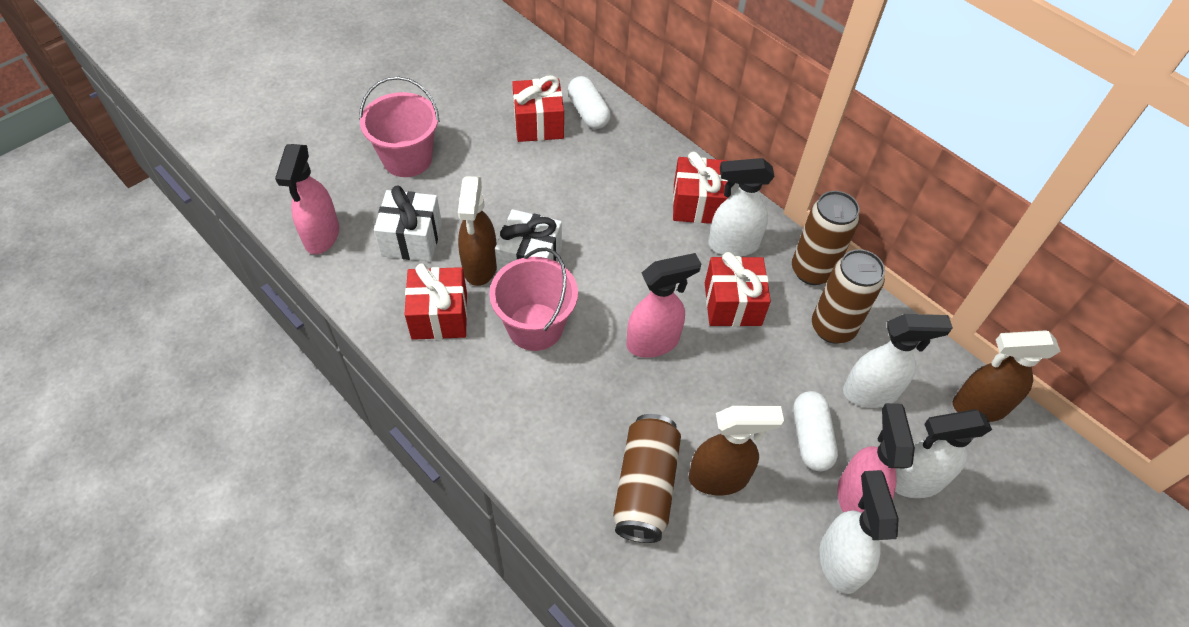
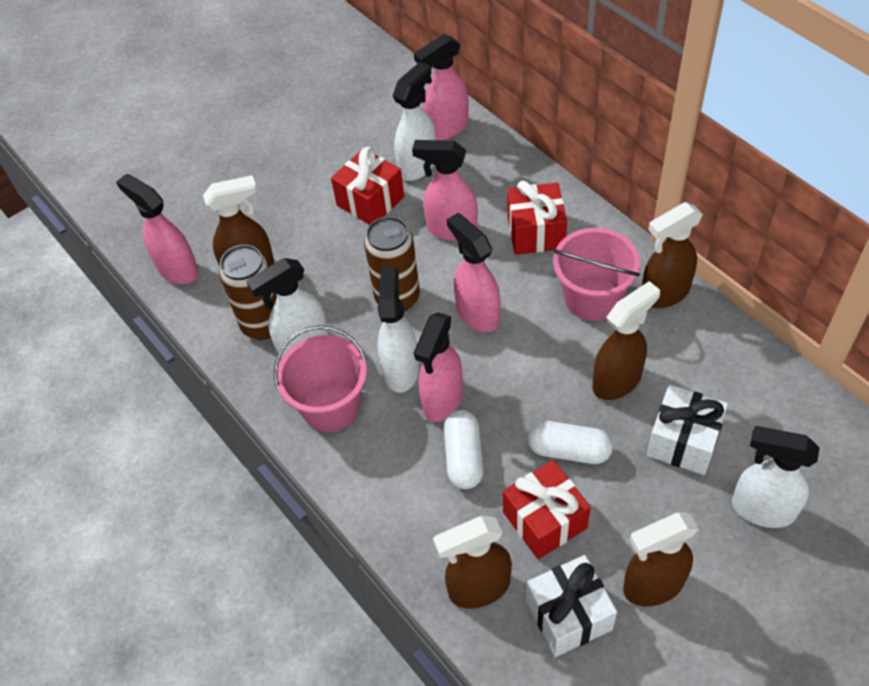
brown can: [613,414,681,543] [792,191,859,285] [812,249,885,344] = 3 -> [219,245,277,340] [364,216,420,311] = 2
brown spray bottle: [458,176,497,286] [689,406,784,495] [953,330,1061,422] = 3 -> [203,175,274,267] [433,516,512,608] [593,281,660,400] [623,513,699,606] [642,202,703,308] = 5
pink spray bottle: [275,144,339,254] [626,253,701,358] [837,403,915,513] = 3 -> [116,174,199,285] [412,140,478,241] [414,34,469,140] [414,312,463,422] [447,213,501,333] = 5
red gift: [405,263,467,340] [512,75,564,142] [673,152,729,224] [705,252,771,327] = 4 -> [331,147,404,225] [503,460,591,559] [507,180,567,255] = 3

